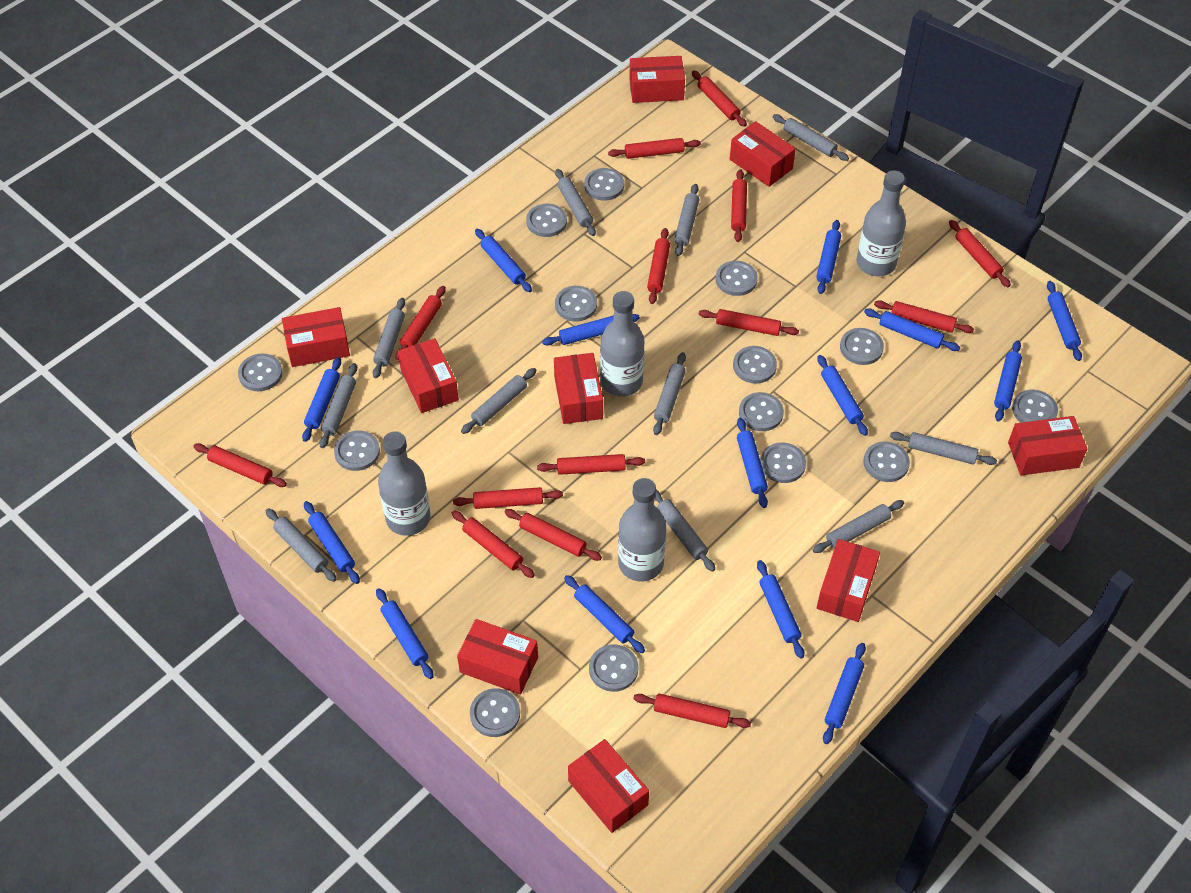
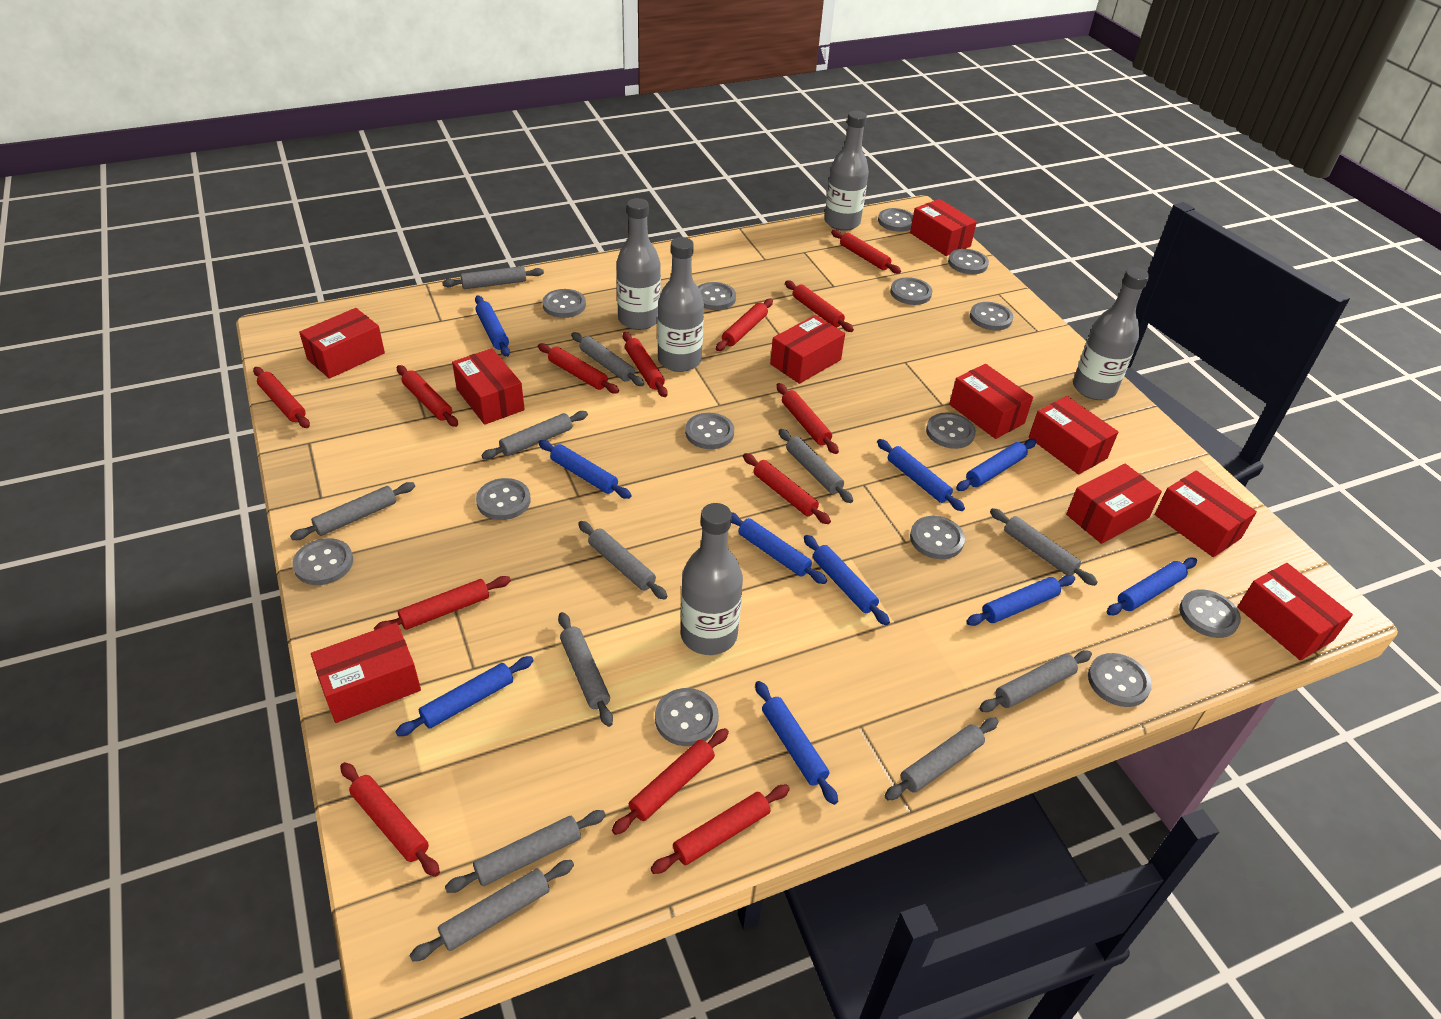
blue rolling pin: [302,357,341,442] [304,501,360,584] [376,588,434,679] [475,229,532,292] [542,314,640,346] [564,575,645,653] [737,418,768,508] [757,560,804,659] [816,220,841,294] [817,355,868,436] [823,643,866,744] [864,309,960,351] [994,340,1022,421] [1047,281,1082,361] = 14 -> [395,656,534,736] [475,296,510,357] [538,440,631,499] [731,512,827,584] [755,681,838,805] [804,535,890,626] [877,439,965,511] [956,439,1037,491] [966,575,1075,626] [1107,557,1197,615] = 10
grey bottle: [378,431,430,536] [600,291,644,397] [618,478,666,581] [857,170,906,276] = 4 -> [616,198,661,330] [657,237,704,372] [681,503,743,655] [824,111,869,231] [1073,267,1149,400] = 5
grey rolling pin: [266,508,336,582] [319,363,357,448] [373,298,405,378] [461,368,537,434] [555,169,596,236] [653,352,686,435] [654,490,715,572] [674,184,699,256] [773,114,849,161] [813,500,904,553] [890,432,997,465] = 11 -> [290,482,415,540] [409,860,574,962] [442,266,544,289] [445,810,606,893] [481,411,588,459] [558,612,613,727] [571,332,644,386] [578,521,667,600] [779,429,853,503] [885,718,999,801] [979,650,1092,712] [990,508,1098,586] = 12
red box: [282,307,350,367] [398,338,459,413] [457,619,538,695] [554,353,603,424] [568,739,649,833] [629,56,685,103] [730,121,796,187] [816,539,880,622] [1008,416,1087,475] = 9 -> [299,308,385,379] [311,623,421,723] [452,348,525,425] [770,315,845,384] [910,199,977,256] [949,364,1033,439] [1029,396,1118,475] [1066,464,1162,544] [1155,470,1257,557] [1237,563,1353,661] = 10
red rolling pin: [193,443,287,487] [396,286,446,360] [452,510,535,578] [453,487,563,509] [504,509,602,561] [537,454,645,475] [608,138,701,159] [633,694,751,728] [647,228,670,304] [692,71,747,127] [699,309,799,336] [731,169,747,242] [874,300,974,333] [949,220,1011,287] = 14 -> [253,367,310,428] [340,762,440,877] [374,576,511,630] [397,365,458,427] [538,343,619,394] [612,728,729,835] [623,332,667,397] [651,785,790,874] [716,299,773,351] [743,453,831,524] [776,383,839,454] [785,280,854,332] [831,230,901,274] = 13

